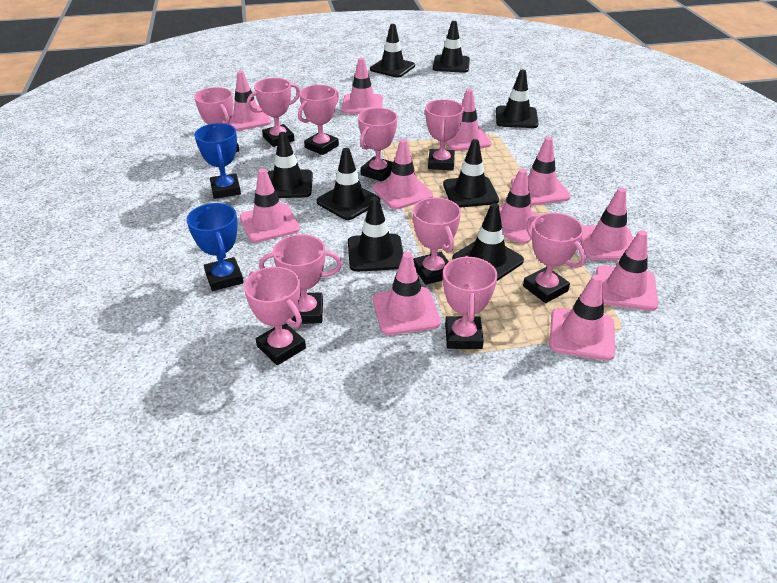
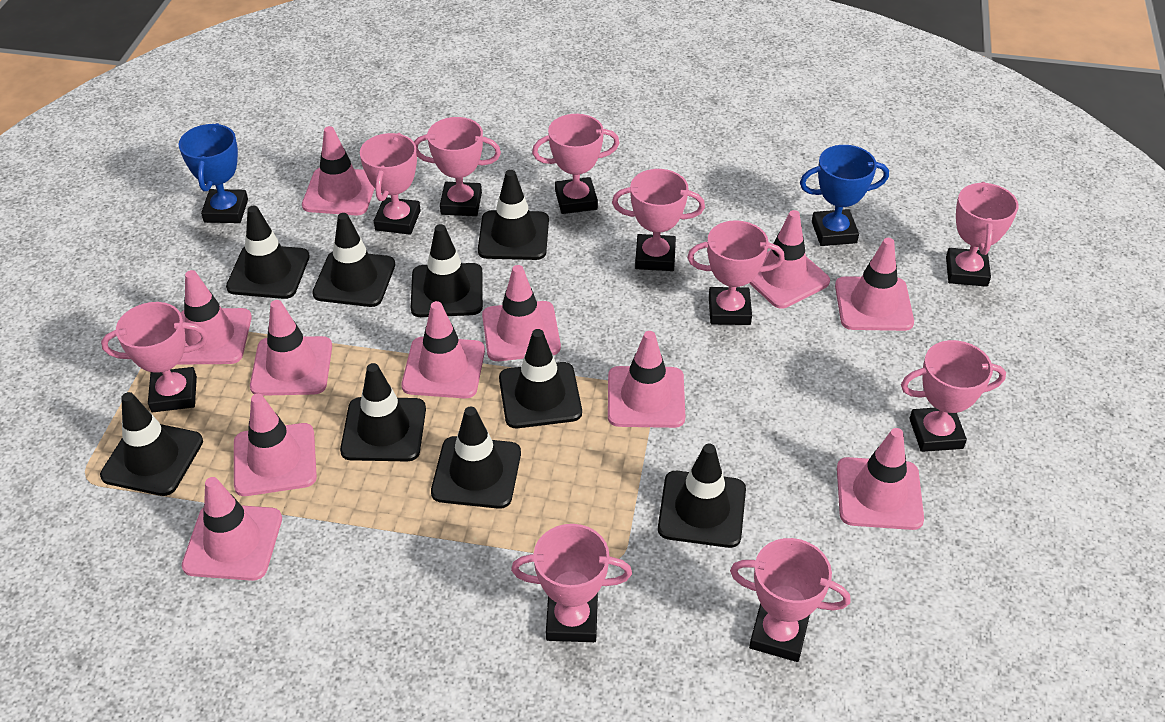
black traffic cone: [267,132,313,198] [317,148,380,220] [348,197,403,272] [370,24,415,77] [433,21,470,73] [443,139,499,208] [452,203,524,281] [496,69,539,128] = 8 -> [100,392,203,496] [226,206,310,299] [312,213,395,307] [340,363,426,461] [411,224,483,317] [431,407,521,509] [478,170,549,260] [499,329,582,428] [658,444,746,548] = 9

